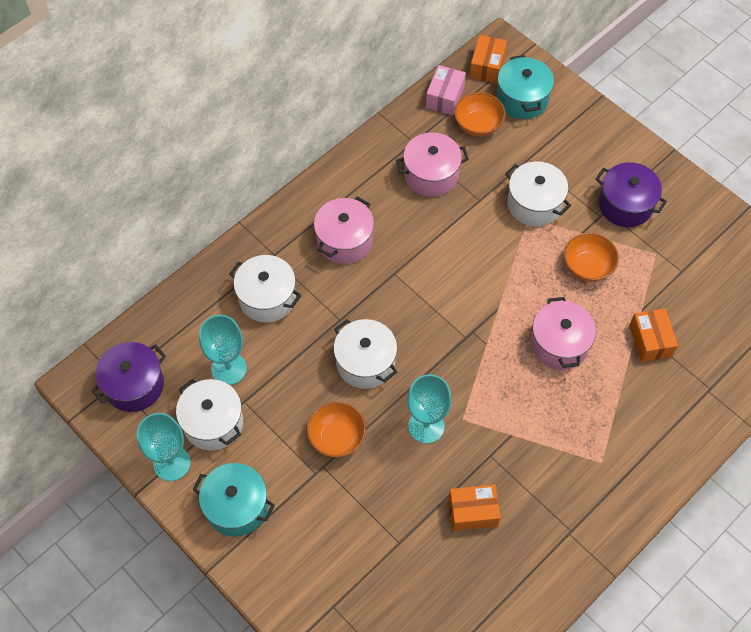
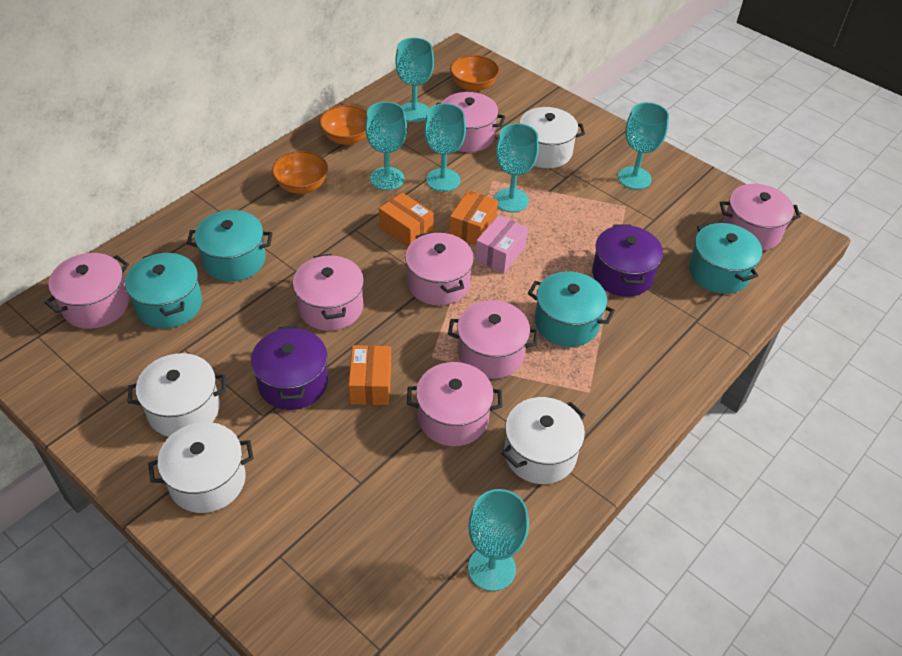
pink pot: [314,197,374,264] [396,132,469,197] [530,297,596,370] = 3 -> [44,253,129,329] [293,254,364,331] [405,232,474,305] [407,362,502,446] [436,92,506,152] [448,300,539,379] [720,184,801,251] = 7
turquoise goblet: [137,413,190,481] [199,315,247,385] [407,374,452,444] = 3 -> [365,102,407,190] [395,38,434,122] [424,103,466,192] [468,489,529,591] [494,123,539,212] [618,102,669,190] = 6
turquoise pot: [192,463,275,537] [496,55,554,119] = 2 -> [125,252,202,328] [187,210,273,282] [528,271,615,347] [689,222,762,294] = 4

